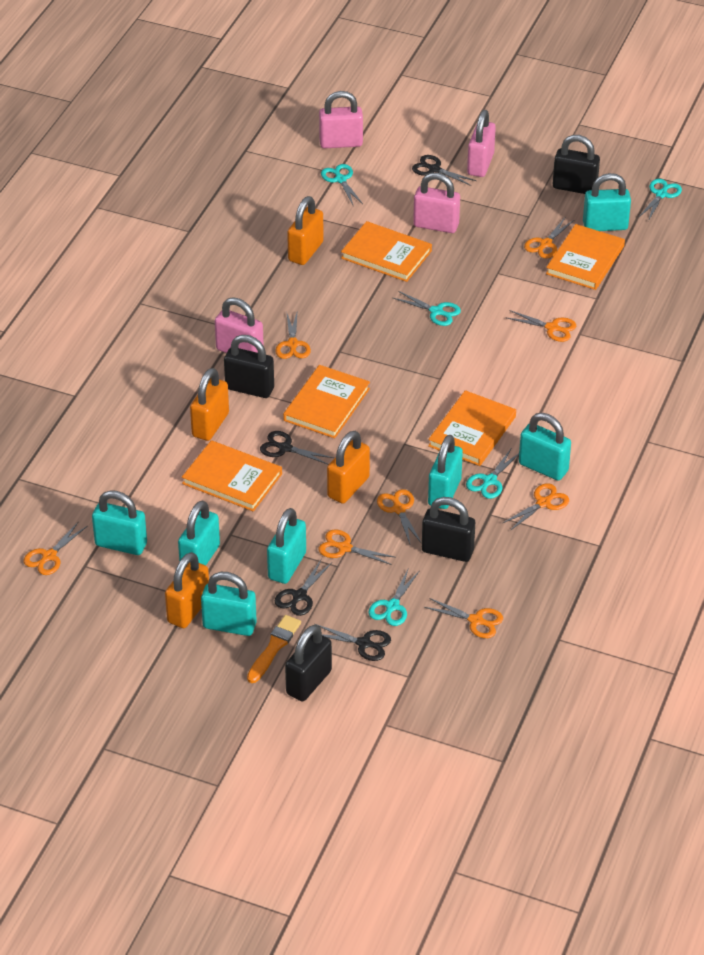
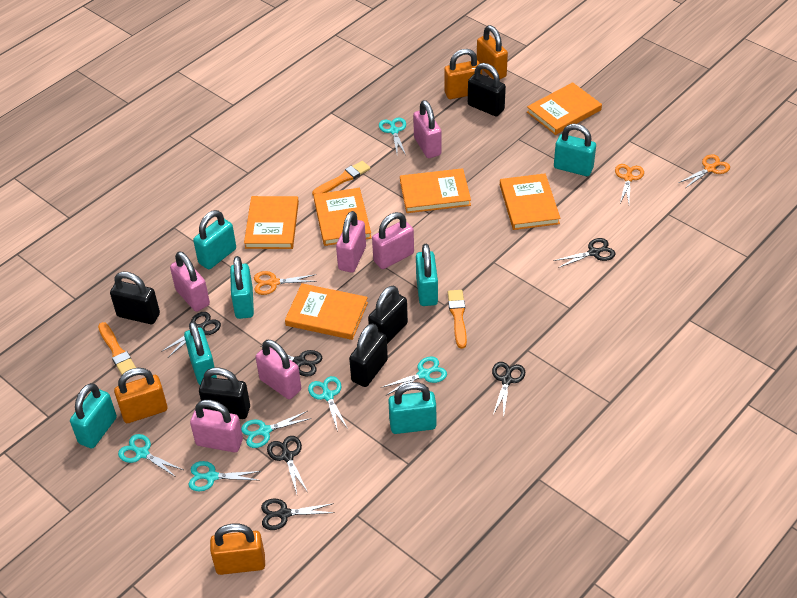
black padlock: [224,335,274,398] [285,625,332,702] [422,497,475,562] [553,135,600,194] = 4 -> [110,271,160,324] [199,368,250,419] [349,323,388,387] [368,286,408,344] [468,63,506,116] = 5
black scissors: [260,431,334,465] [275,560,332,616] [315,624,391,661] [412,155,476,186] = 4 -> [161,312,221,357] [260,346,322,377] [261,498,334,530] [267,436,308,494] [492,362,525,415] [553,238,616,268] = 6
orange book: [182,440,282,511] [283,365,370,438] [341,221,432,282] [428,390,516,466] [546,224,625,290] = 5 -> [244,196,299,249] [285,283,368,340] [314,188,371,246] [400,168,471,213] [500,173,560,230] [527,82,602,135] = 6
orange brush: [247,615,301,683] = 1 -> [98,322,136,375] [312,161,370,196] [448,290,467,349] = 3
orange scissors: [24,521,87,575] [275,313,311,359] [319,530,396,565] [377,489,422,544] [424,598,503,638] [503,483,569,531] [505,310,576,342] [524,216,574,259] = 8 -> [254,271,317,295] [615,164,644,204] [679,154,730,188] = 3
pink padlock: [215,297,264,353] [319,91,363,148] [413,173,460,233] [467,110,496,177] = 4 -> [170,251,210,312] [190,400,243,452] [256,340,301,399] [336,211,366,273] [372,212,414,269] [413,100,441,158] = 6
turquoise scissors: [321,164,363,205] [369,567,420,626] [393,291,461,326] [466,447,519,499] [639,179,682,221] = 5 -> [118,434,183,478] [189,461,261,491] [241,411,311,448] [308,376,348,432] [379,117,406,155] [381,356,447,395] = 6

